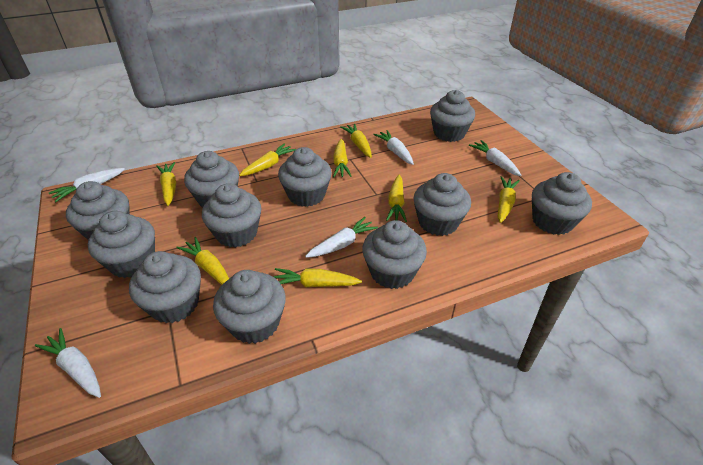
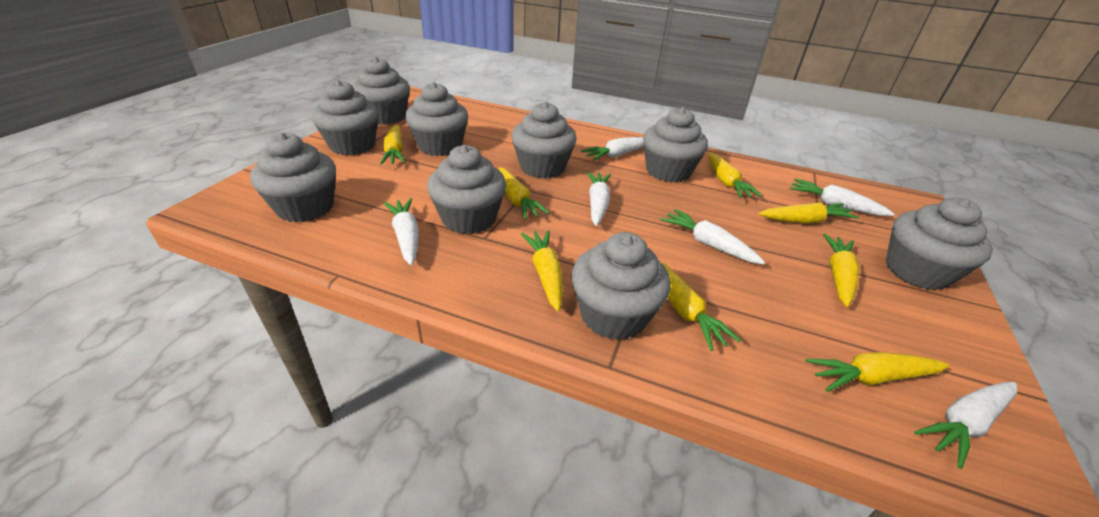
grey cupcake: [66,181,130,240] [88,211,155,278] [129,251,201,323] [184,151,239,207] [202,183,261,248] [213,270,286,344] [278,147,332,207] [362,220,427,289] [414,173,471,236] [430,90,475,142] [532,172,592,235] = 11 -> [250,132,336,223] [312,80,379,155] [352,57,410,125] [405,82,468,156] [427,145,506,234] [511,102,576,179] [571,232,671,340] [643,107,708,183] [885,197,993,291] = 9
white carrot: [35,328,101,398] [49,168,125,202] [305,217,378,258] [373,130,414,165] [469,140,521,176] = 5 -> [384,198,419,266] [581,137,644,161] [587,172,611,226] [660,209,765,264] [790,178,894,216] [914,382,1017,469] = 6

